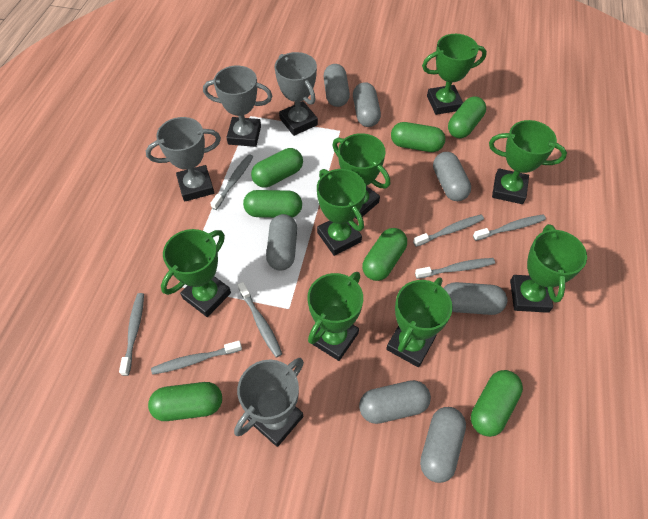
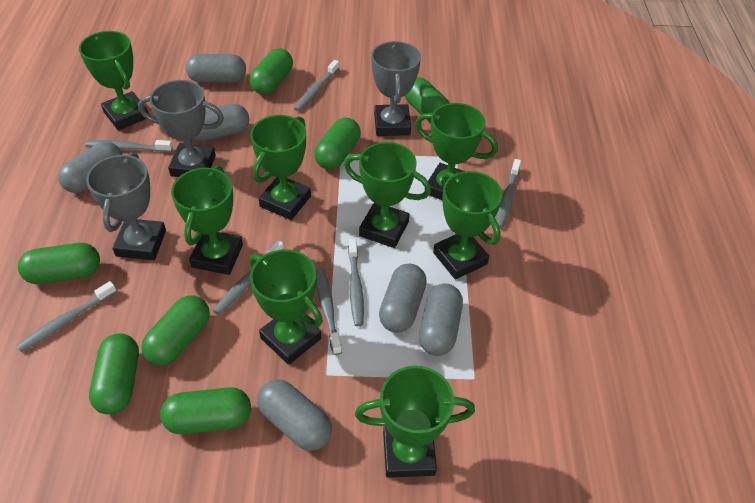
grey capsule: [266,214,297,271] [323,64,350,107] [353,82,381,127] [359,380,431,424] [420,407,466,483] [433,152,471,201] [444,282,507,315] = 7 -> [58,142,122,193] [185,54,246,83] [193,104,249,141] [257,379,332,451] [379,264,427,333] [419,283,463,356] = 6
grey trophy: [146,117,221,202] [203,66,272,147] [234,358,304,447] [275,52,318,136] = 4 -> [86,153,166,260] [138,80,224,177] [371,41,421,136] = 3

